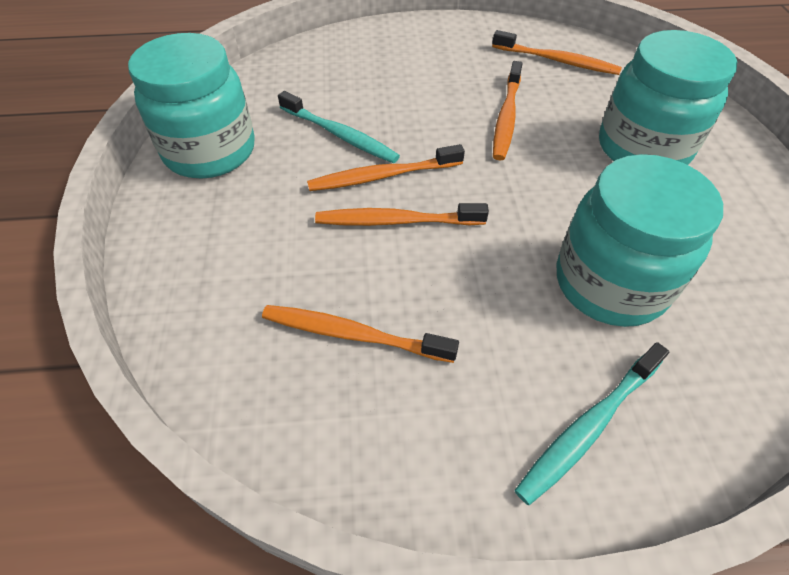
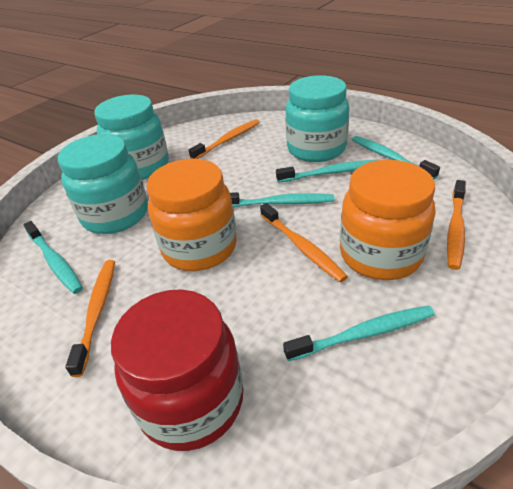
orange jar: none = 0 -> [147,159,237,271] [340,160,436,280] = 2
orange toothbrush: [262,305,459,363] [307,144,465,191] [315,203,489,226] [492,30,622,75] [493,61,523,161] = 5 -> [65,260,115,377] [189,119,260,159] [260,203,348,282] [447,180,466,270] = 4
red jar: none = 0 -> [111,289,243,451] = 1
turquoise toothbrush: [278,91,400,163] [514,342,669,505] = 2 -> [23,221,83,294] [230,192,334,207] [276,160,377,183] [283,305,435,361] [352,136,440,179] = 5

